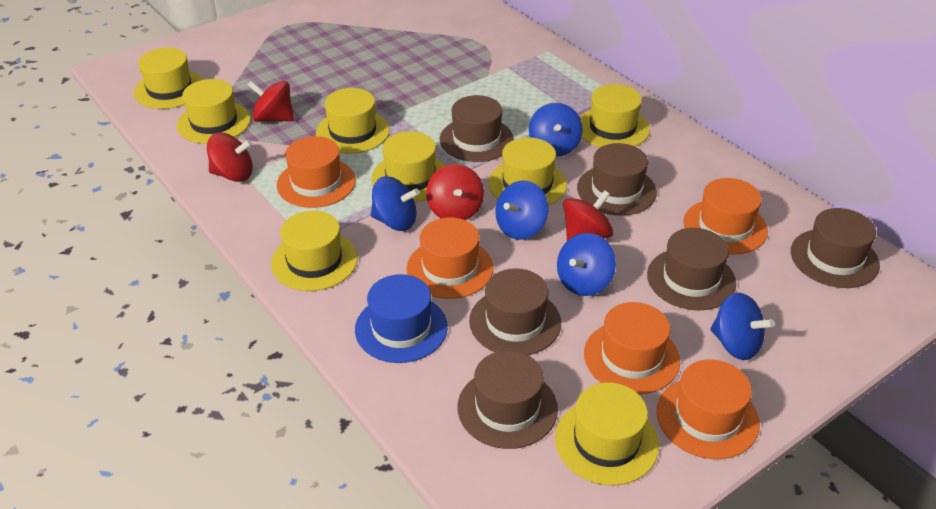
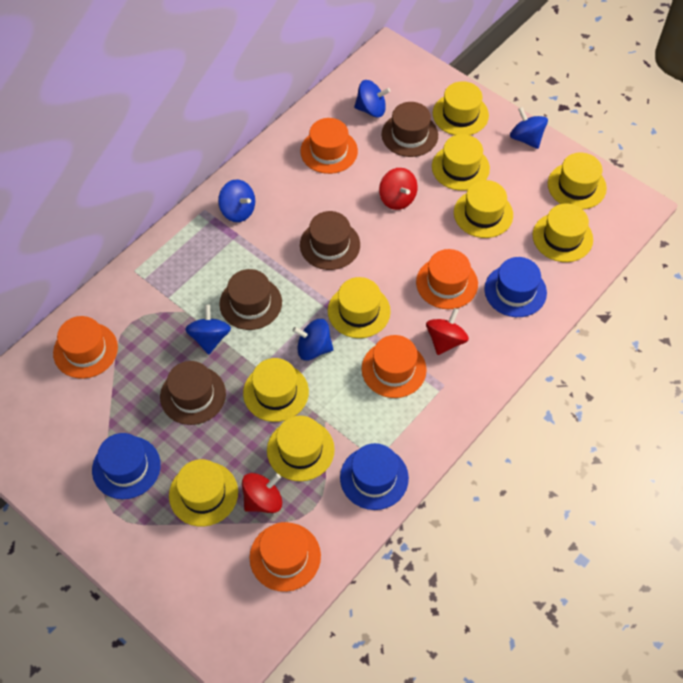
blue hat: [355,274,448,363] = 1 -> [92,433,161,499] [340,443,409,510] [484,257,547,317] = 3
brown hat: [440,95,514,162] [458,350,558,449] [469,268,561,355] [577,143,657,216] [647,228,736,310] [791,208,880,288] = 6 -> [160,361,226,425] [219,269,282,330] [300,211,360,270] [382,102,438,157] = 4
red spinning top: [207,132,253,182] [248,81,294,122] [426,164,484,220] [563,190,613,241] = 4 -> [242,473,282,513] [379,168,418,210] [426,308,469,355] = 3
yellow hat: [134,48,203,109] [177,79,251,144] [271,211,358,291] [316,88,390,154] [371,131,445,202] [488,137,567,206] [555,382,659,485] [580,84,650,147] = 8 -> [169,459,238,527] [243,358,309,422] [267,416,335,481] [328,277,391,338] [432,134,490,191] [433,81,489,135] [454,180,513,238] [533,204,593,262] [548,153,607,209] = 9

